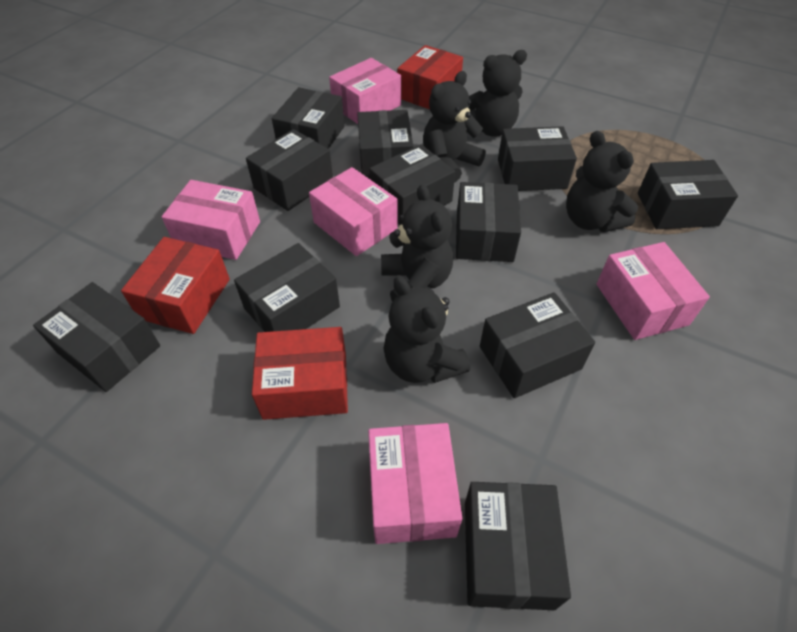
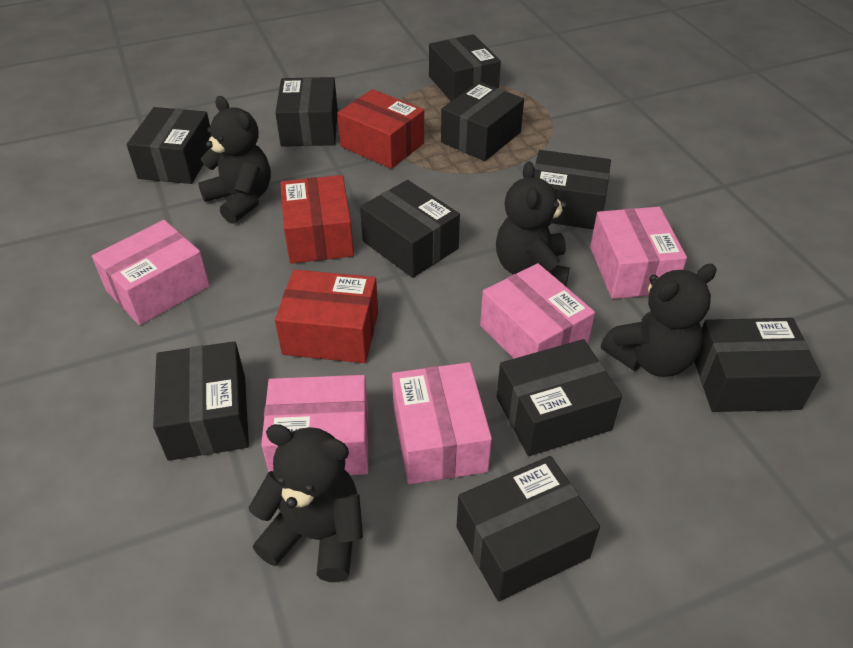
black box: [33,282,160,392] [234,243,340,332] [246,129,333,211] [272,87,344,149] [357,110,413,179] [369,144,455,225] [456,182,521,262] [465,482,571,610] [480,292,595,398] [498,126,577,191] [638,160,738,229] = 11 -> [127,107,211,184] [153,341,249,461] [275,77,338,147] [360,180,460,278] [429,34,501,101] [441,81,524,161] [456,456,600,601] [497,339,622,456] [534,150,611,230] [694,318,821,412] = 10
black teddy bear: [381,184,453,302] [384,276,470,383] [423,71,486,183] [469,50,527,137] [566,131,638,232] = 5 -> [198,96,271,224] [249,424,363,582] [496,161,570,286] [601,263,717,377] = 4

